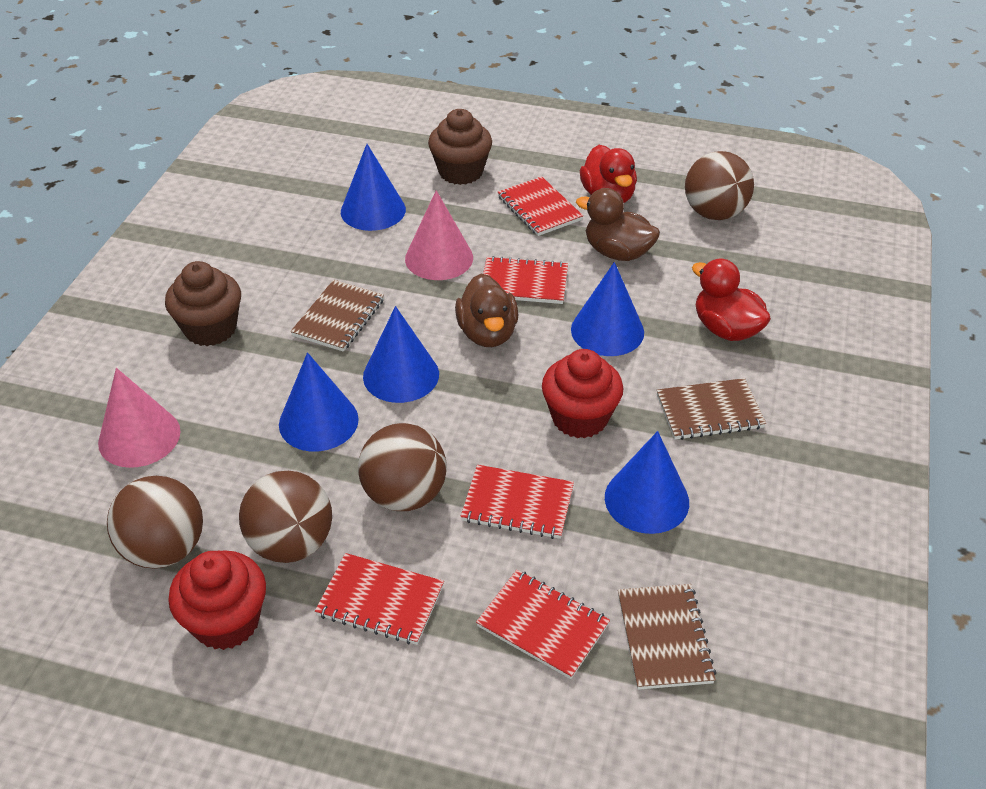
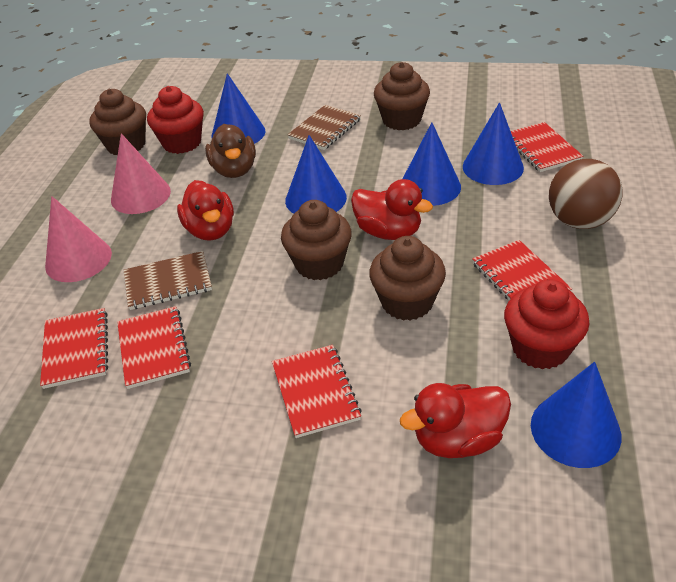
brown ball: [107,476,203,569] [239,471,332,563] [358,423,447,511] [685,151,754,220] = 4 -> [549,159,623,229] = 1
brown cupcake: [165,261,241,346] [428,109,492,185] = 2 -> [89,89,146,156] [281,200,352,280] [369,236,446,321] [374,62,430,130] = 4
brown duck: [455,274,519,347] [576,188,660,261] = 2 -> [205,124,256,178] = 1
brown notebook: [291,280,384,352] [618,584,716,690] [657,378,766,440] = 3 -> [124,251,212,310] [287,105,361,150] = 2
red duck: [580,145,637,203] [692,259,771,341] = 2 -> [177,180,234,241] [351,179,433,240] [400,383,511,458] = 3

